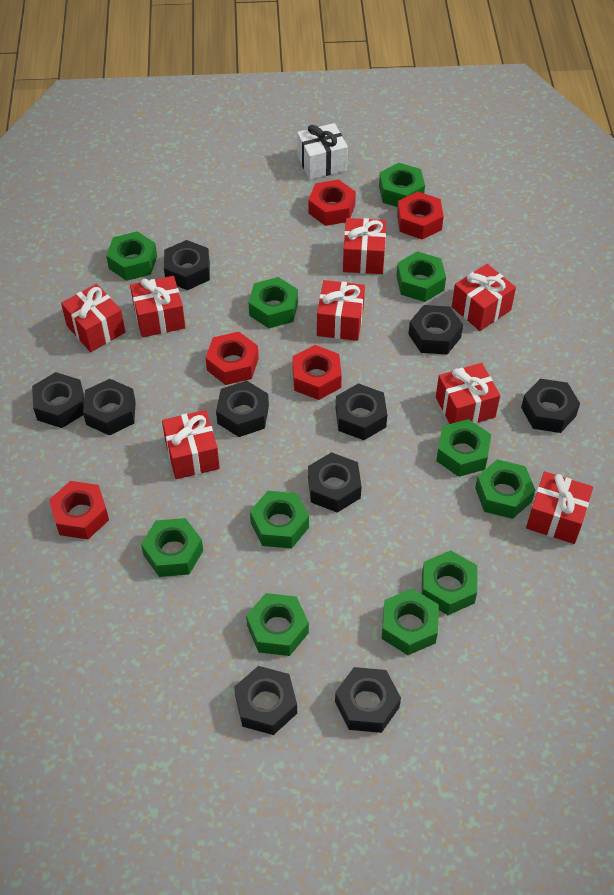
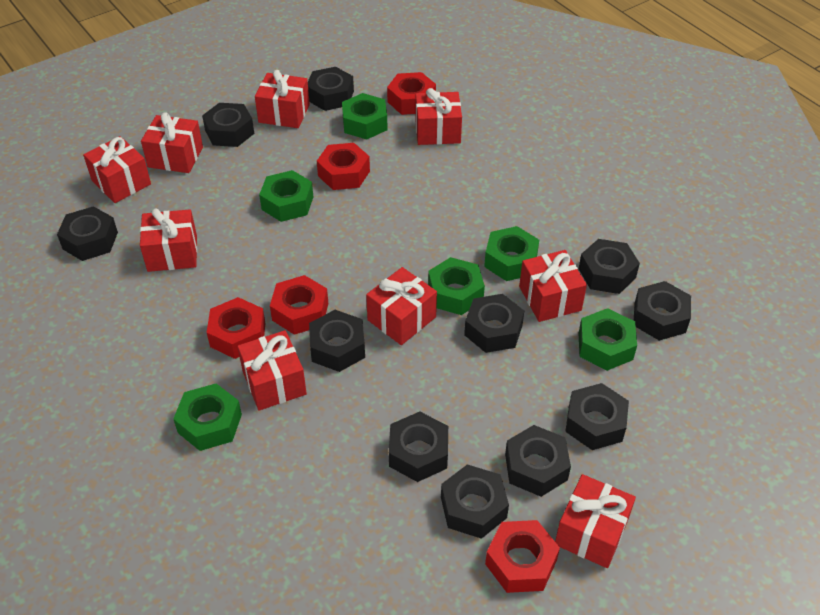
black nut: [32,372,84,428] [83,379,136,436] [164,240,210,290] [216,381,269,437] [234,666,297,735] [308,452,362,513] [335,667,401,733] [336,383,387,440] [408,305,463,355] [521,379,580,433] = 10 -> [57,206,118,261] [202,103,254,147] [308,67,354,111] [309,310,365,372] [389,412,448,482] [441,464,509,539] [464,294,524,353] [505,425,571,497] [565,383,629,450] [579,239,640,294] [634,281,691,341] = 11
green nut: [106,231,157,281] [141,518,203,577] [246,593,309,656] [249,277,298,328] [250,491,309,548] [379,163,425,207] [382,588,439,655] [396,251,446,302] [422,550,477,615] [436,419,491,477] [475,459,535,519] = 11 -> [173,384,242,451] [259,170,313,222] [342,93,388,139] [428,257,485,315] [484,226,539,281] [579,308,637,371] = 6
red gift: [61,284,125,352] [130,276,186,337] [162,410,220,479] [317,280,365,341] [343,218,386,274] [436,363,500,424] [452,264,516,331] [526,471,593,544] = 8 -> [83,136,151,203] [140,208,197,272] [141,112,203,173] [237,330,307,411] [255,70,310,128] [366,267,437,345] [415,88,462,145] [519,250,587,322] [555,474,636,568] = 9
white gift: [297,123,348,180] = 1 -> none = 0

